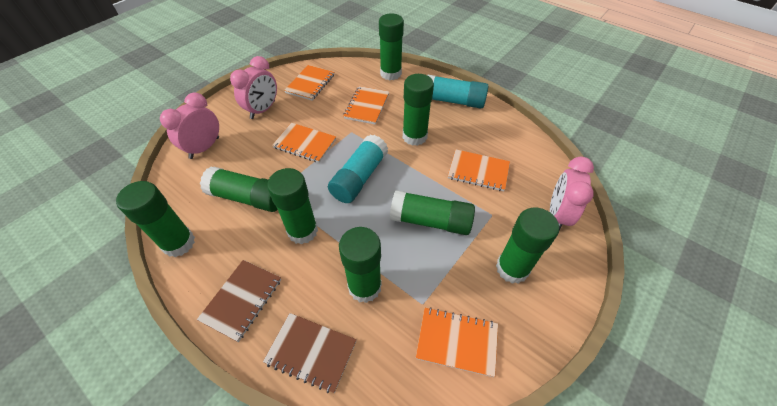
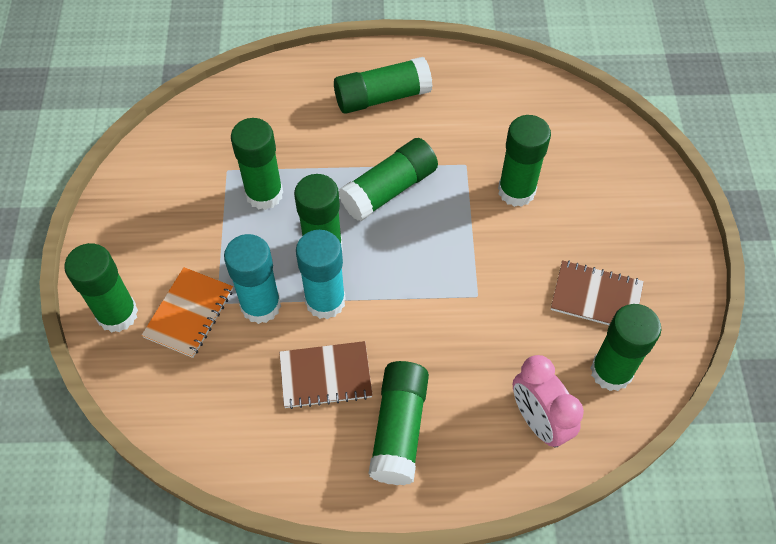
orange notebook: [272,123,336,163] [284,65,334,101] [343,86,389,125] [416,307,498,377] [448,149,510,191] = 5 -> [141,267,233,358] = 1
pink clock: [160,93,219,159] [230,56,277,119] [550,156,594,231] = 3 -> [513,355,584,447] = 1

